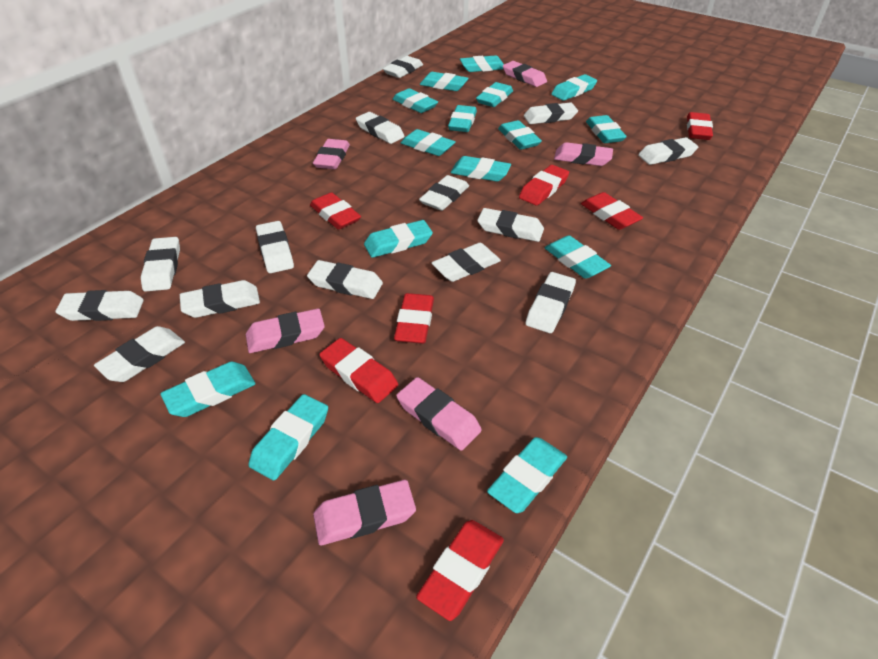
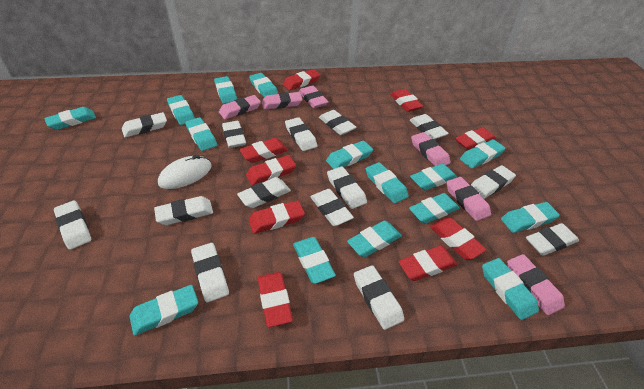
red eraser: [310,192,361,230] [319,338,398,403] [394,293,434,344] [416,520,504,621] [519,165,569,206] [581,192,643,230] [687,112,713,140] = 7 -> [239,138,288,163] [246,155,296,186] [249,200,305,234] [258,272,293,327] [283,69,320,90] [390,89,423,112] [398,246,457,281] [430,217,487,259] [455,127,496,150] = 9
white mouse: none = 0 -> [158,155,212,189] = 1

